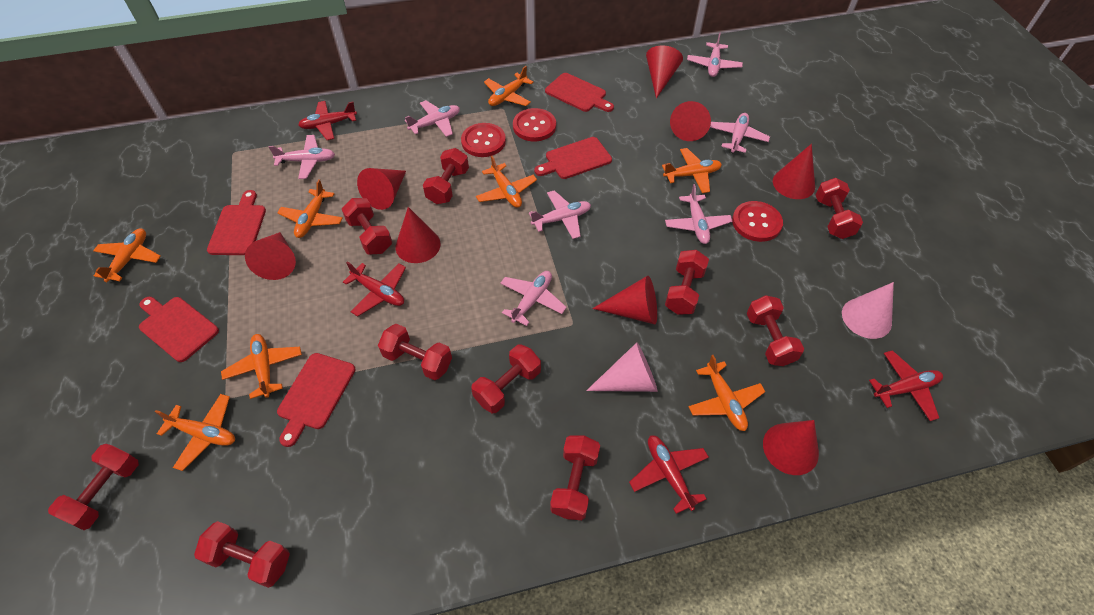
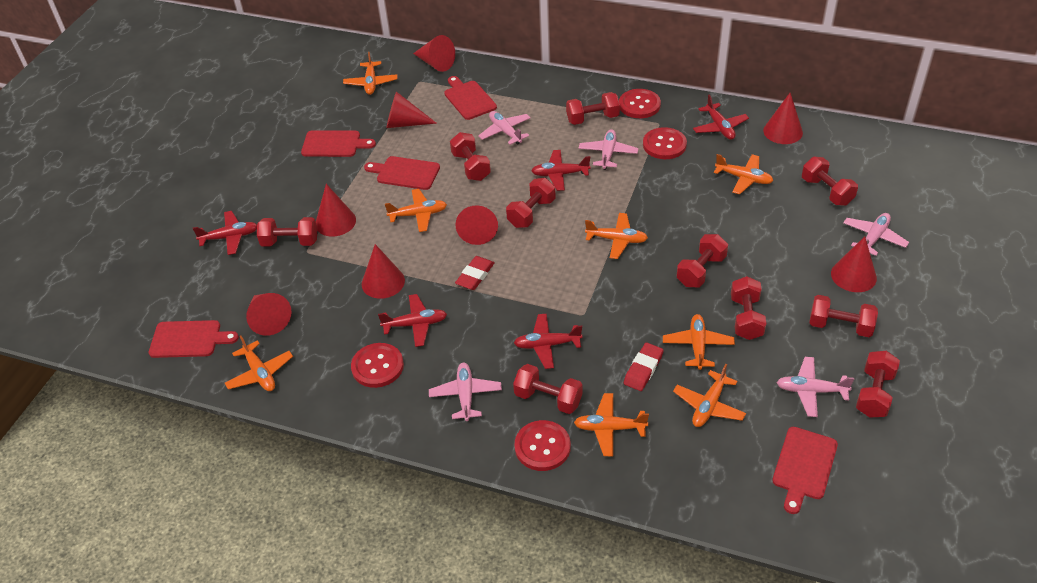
pink cone: [586,342,657,392] [842,282,894,339] = 2 -> none = 0
pink plane: [269,135,335,179] [405,100,460,137] [500,271,567,326] [529,190,591,239] [665,184,733,244] [687,33,743,77] [710,113,770,153] = 7 -> [429,363,502,421] [478,111,531,145] [579,129,638,170] [776,357,854,417] [843,213,909,256] = 5
red button: [461,123,506,157] [513,108,556,141] [732,201,783,242] = 3 -> [351,343,404,388] [514,420,571,471] [619,89,661,118] [643,127,687,159] = 4
red eraser: none = 0 -> [455,256,495,290] [624,343,664,391] = 2
red plane: [298,101,357,140] [343,261,406,317] [629,435,709,514] [869,350,943,421] = 4 -> [193,211,257,255] [378,294,447,347] [514,313,583,369] [531,150,590,191] [693,95,749,140] = 5

